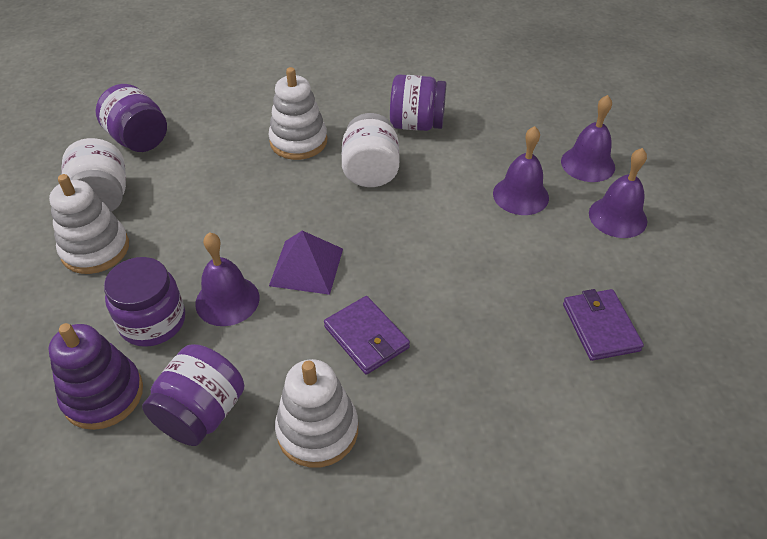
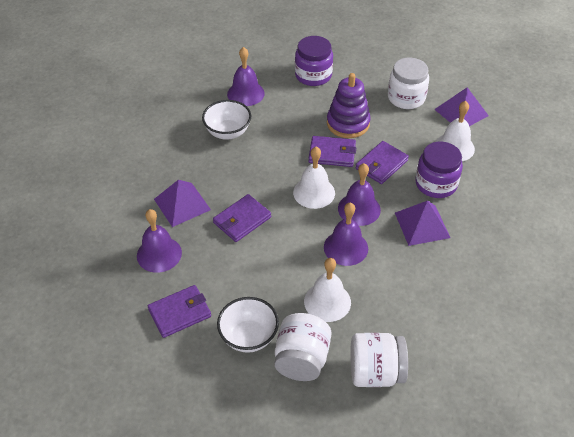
purple jar: [96,84,167,152] [104,257,185,347] [142,344,244,446] [390,74,447,131] = 4 -> [295,36,333,86] [415,142,463,198] = 2
purple pyramid: [269,231,343,295] = 1 -> [154,180,211,227] [395,201,450,246] [434,87,489,126] = 3
purple wallet: [324,296,410,375] [563,289,644,361] = 2 -> [148,285,211,338] [213,194,271,242] [309,136,356,167] [355,141,409,184] = 4
white bell: none = 0 -> [293,147,335,209] [304,258,351,322] [436,101,475,161] = 3
white bowl: none = 0 -> [202,100,251,140] [217,297,279,353] = 2
white jar: [61,138,126,212] [341,113,400,187] = 2 -> [275,313,332,381] [350,333,408,387] [388,58,429,109] = 3
white stacking toy: [49,174,129,274] [269,67,327,160] [275,359,358,468] = 3 -> none = 0

